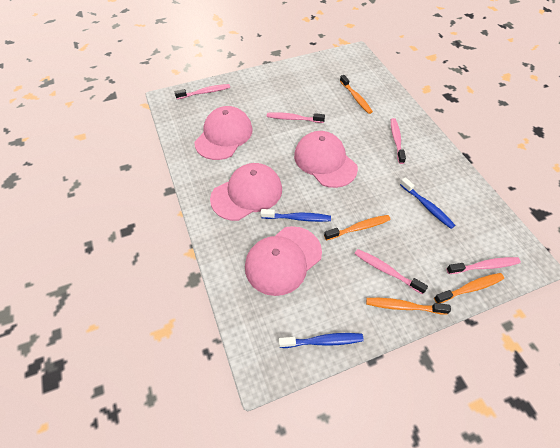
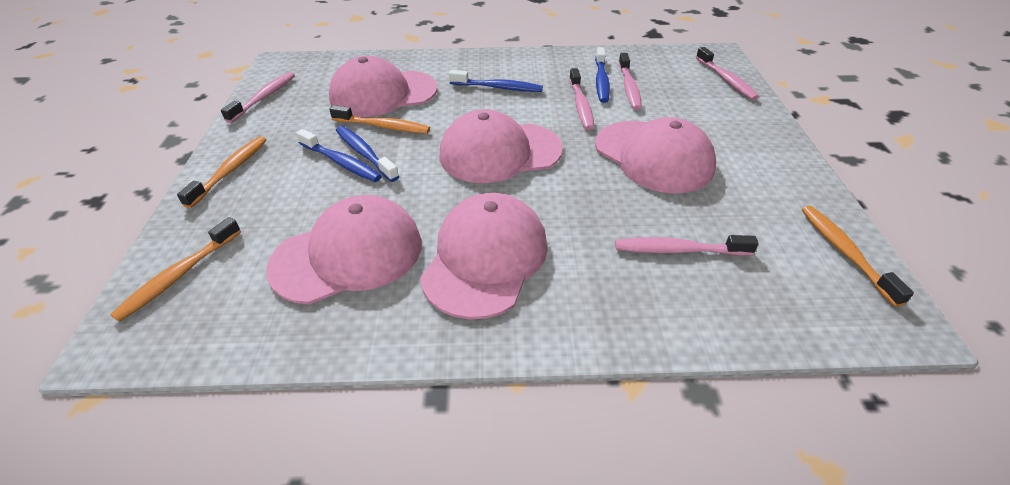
blue toothbrush: [261,209,331,222] [279,333,364,348] [400,177,455,229] = 3 -> [296,129,382,182] [336,126,399,182] [449,70,543,92] [595,47,610,103] = 4
pink cap: [194,106,253,160] [210,163,282,221] [245,226,322,296] [294,131,358,188] = 4 -> [266,195,422,304] [329,56,438,117] [420,193,548,319] [440,109,563,183] [595,117,716,194] = 5

